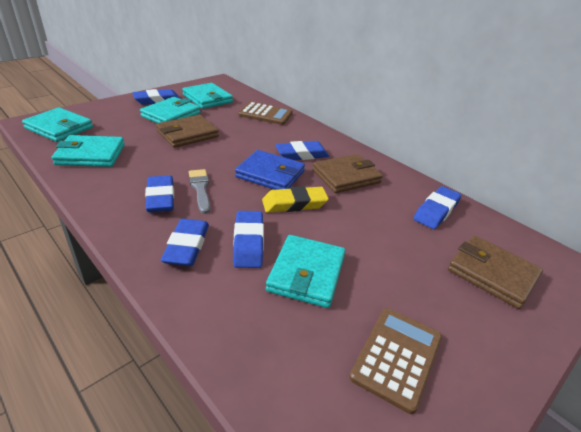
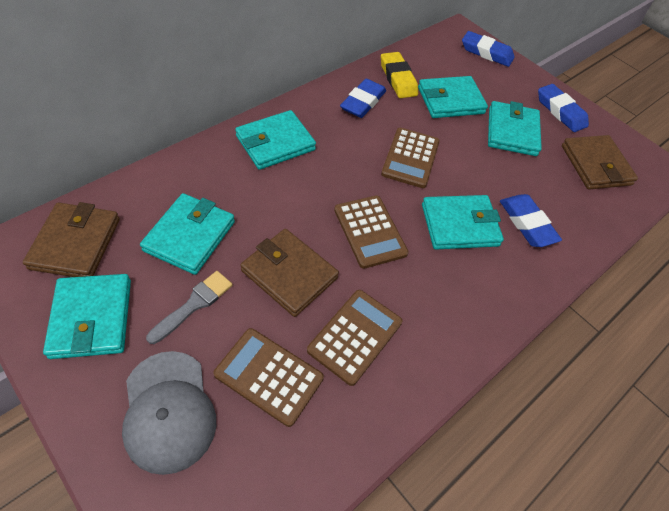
blue eraser: [132,89,180,105] [145,175,174,212] [161,219,209,266] [233,211,264,268] [275,141,329,160] [413,186,461,229] = 6 -> [340,79,386,118] [462,31,514,67] [500,194,562,247] [538,84,589,132] = 4
blue wallet: [235,150,305,190] = 1 -> none = 0
brown calculator: [238,102,293,125] [349,308,442,414] = 2 -> [213,328,324,427] [307,290,402,386] [334,195,409,269] [381,128,440,188] = 4
grey cap: none = 0 -> [122,351,216,475] = 1
turquoise wallet: [22,107,93,142] [52,135,125,167] [140,97,200,123] [182,83,233,109] [266,235,345,308] = 5 -> [43,274,131,359] [140,193,235,275] [235,110,316,170] [418,76,488,118] [422,195,504,249] [488,101,542,156] = 6

